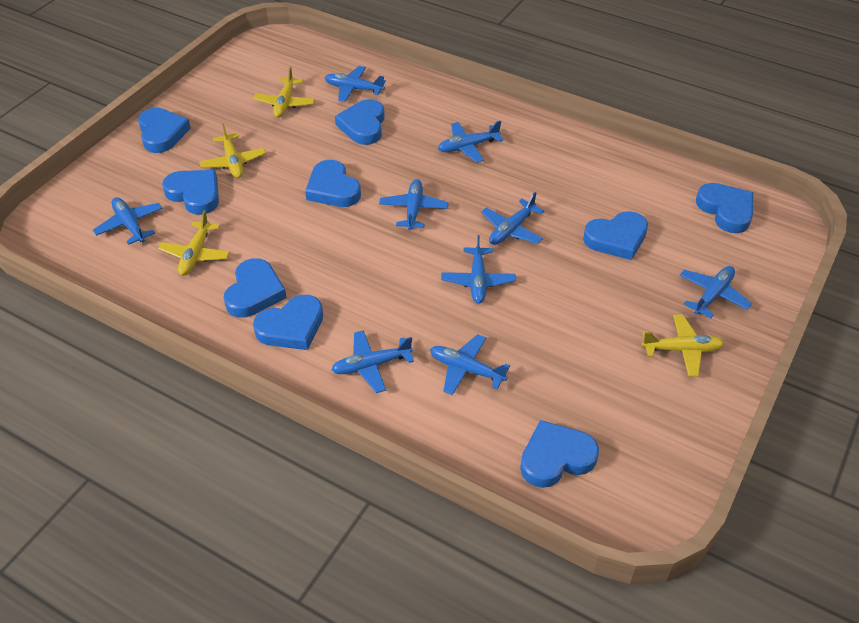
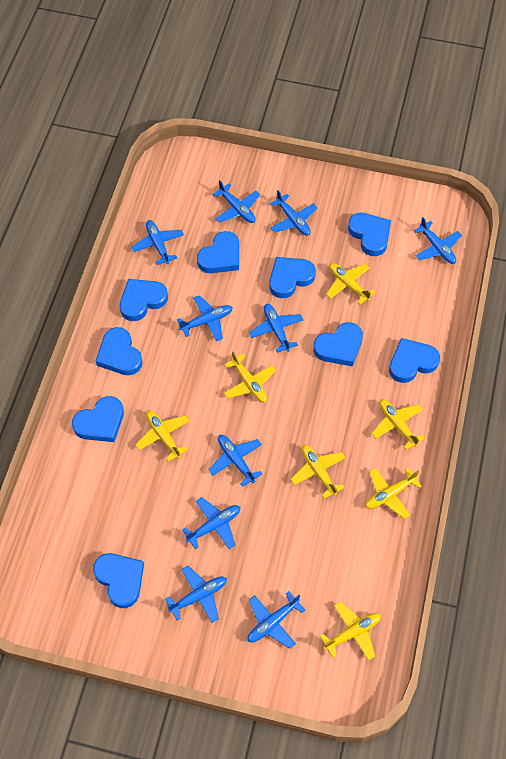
blue plane: [93,197,163,245] [325,66,386,102] [331,330,414,393] [379,179,449,230] [430,334,510,395] [438,121,503,163] [441,235,516,304] [481,192,544,245] [679,266,752,318] = 9 -> [131,220,184,265] [165,566,227,623] [177,295,233,341] [182,497,240,549] [209,435,262,487] [213,180,260,223] [248,591,305,649] [249,304,303,353] [270,190,318,236] [414,217,462,264] = 10
yellow plane: [158,210,230,276] [199,123,266,178] [253,66,315,118] [641,314,725,377] = 4 -> [135,410,189,462] [224,351,276,403] [291,445,345,499] [320,601,381,661] [326,263,376,305] [365,468,422,519] [371,399,425,450] = 7

